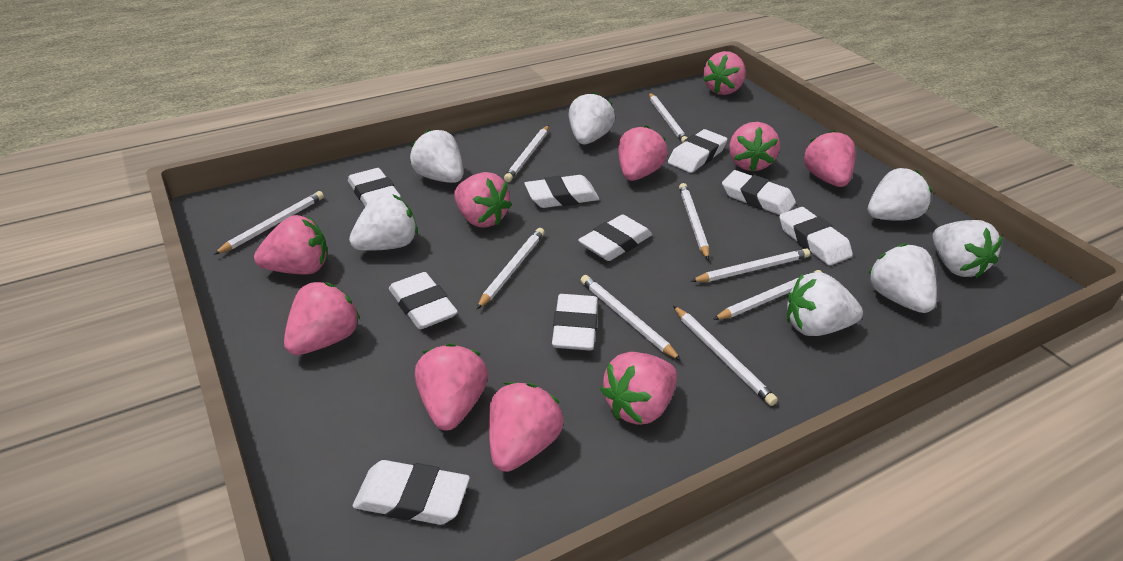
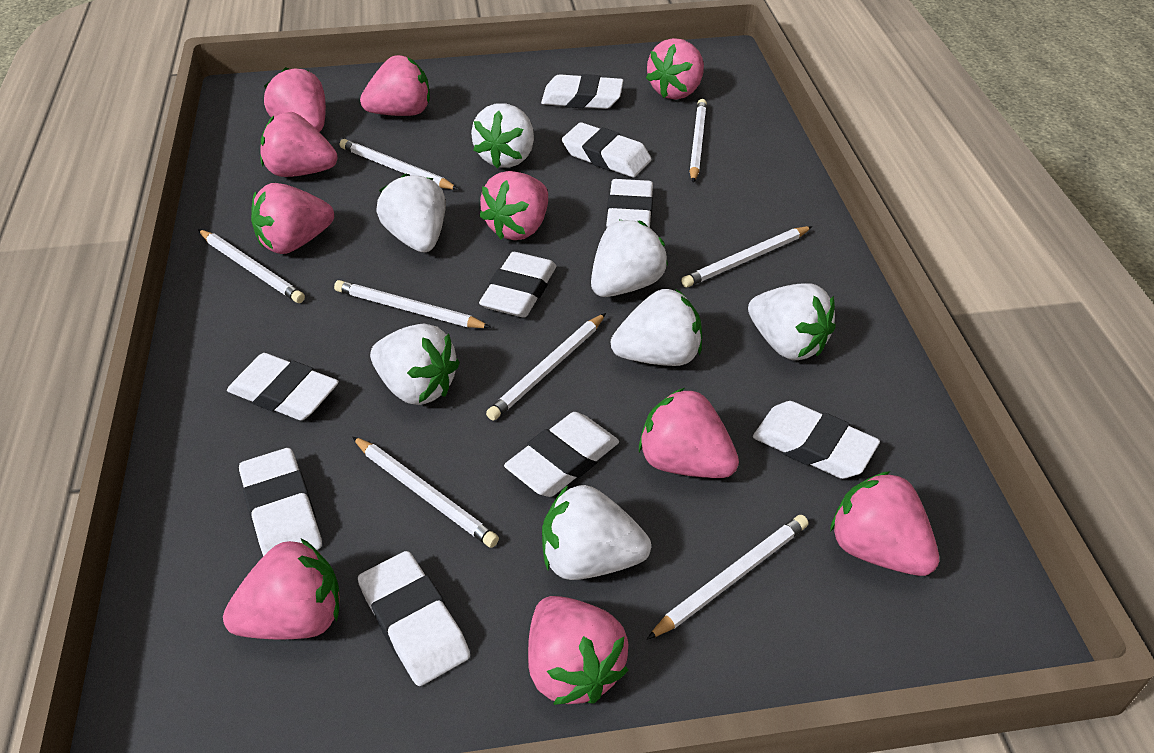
white pencil: [213,191,324,255] [477,228,545,309] [504,125,549,182] [581,275,681,361] [649,93,688,143] [673,306,778,406] [679,183,709,260] [691,248,810,282] [713,270,822,320] = 9 -> [198,229,305,303] [334,280,491,328] [340,139,459,190] [352,436,499,548] [486,313,606,421] [647,515,808,640] [681,226,813,287] [689,99,707,183] = 8

